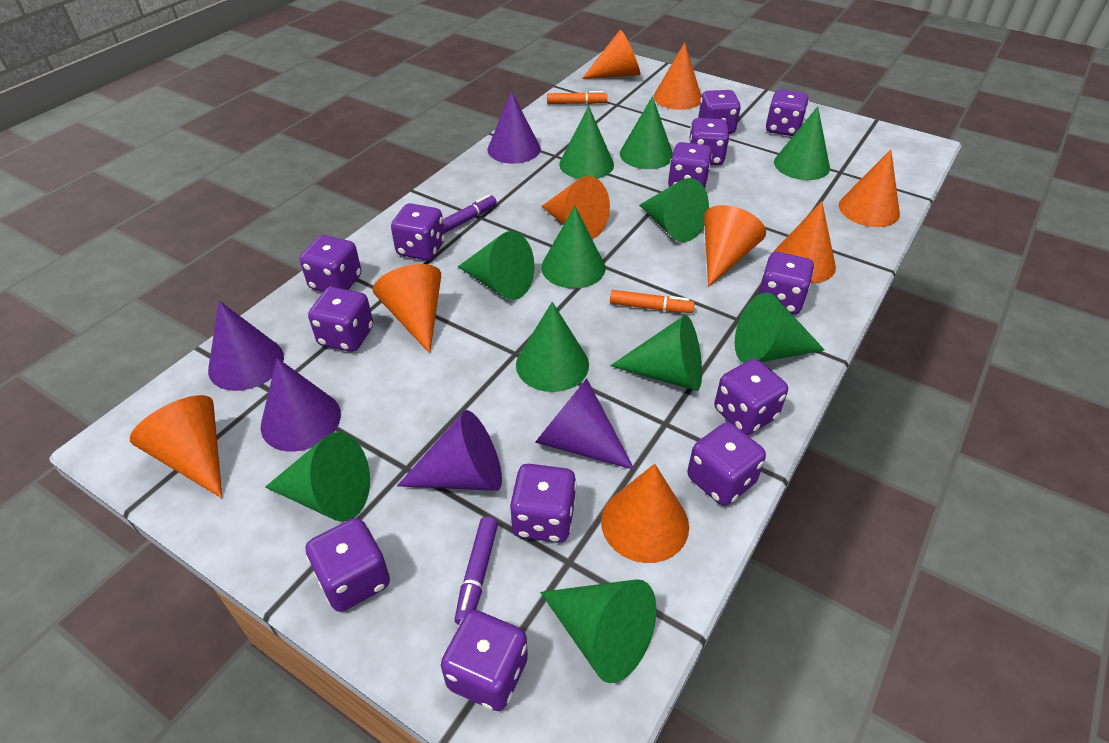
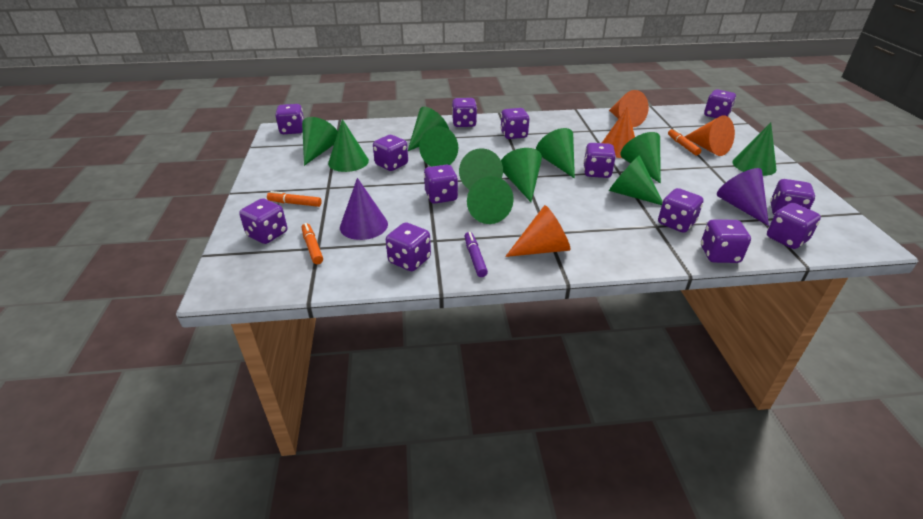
orange cone: [130,395,222,498] [373,264,441,354] [542,176,610,239] [582,29,640,79] [601,464,689,563] [653,42,701,110] [704,205,766,287] [773,201,836,284] [839,149,900,227] = 9 -> [505,205,571,257] [602,107,635,158] [609,90,649,127] [685,115,735,156] = 4
orange marker: [547,91,607,104] [610,290,694,313] = 2 -> [267,191,322,207] [302,223,323,264] [668,129,701,155] = 3
purple cone: [208,301,284,391] [261,358,341,452] [397,410,502,491] [488,91,541,164] [535,378,635,470] = 5 -> [340,178,388,240] [717,168,769,226] = 2
purple marker: [443,195,497,233] [454,517,498,625] = 2 -> [464,232,488,277] = 1

